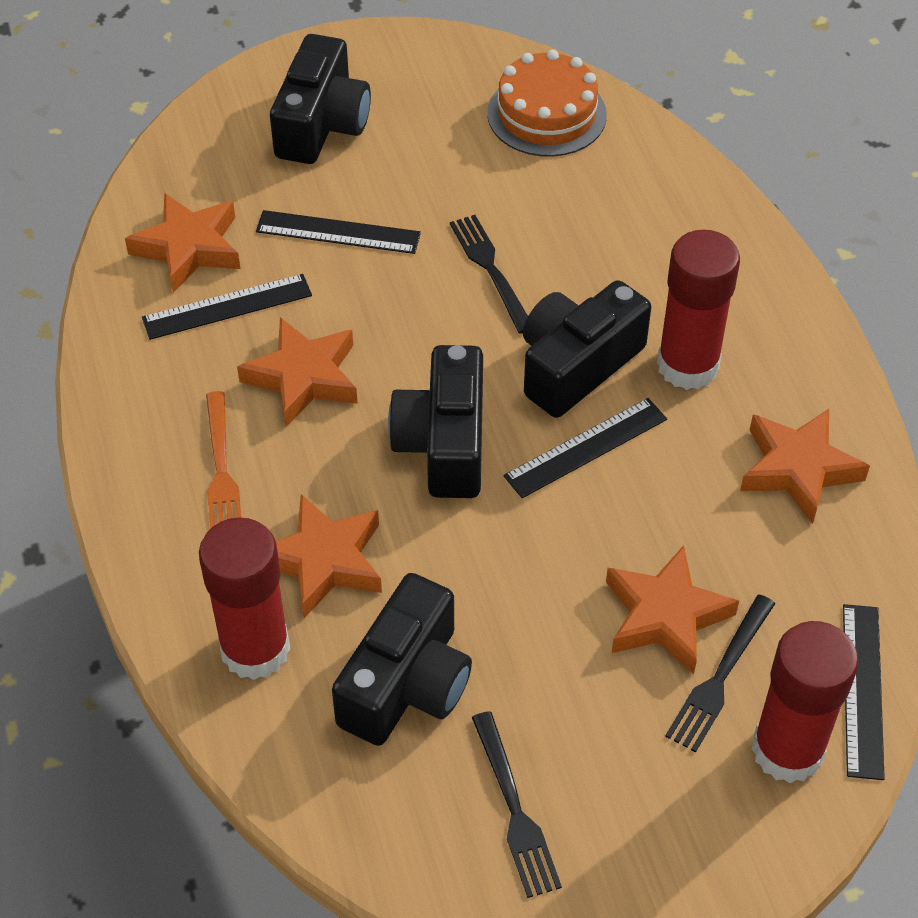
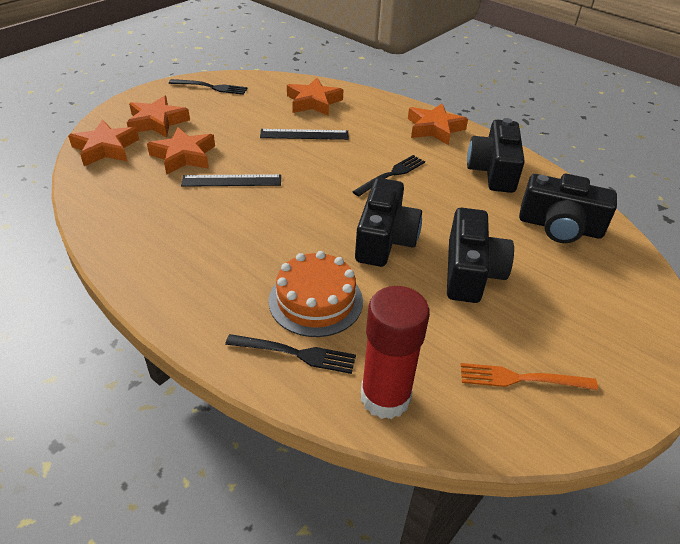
black ruler: [142,274,312,340] [256,210,421,254] [504,398,667,498] [843,604,885,780] = 4 -> [181,174,281,187] [260,129,349,140] = 2
red glue stick: [199,517,290,680] [657,230,740,390] [752,621,859,783] = 3 -> [361,286,430,419] = 1

